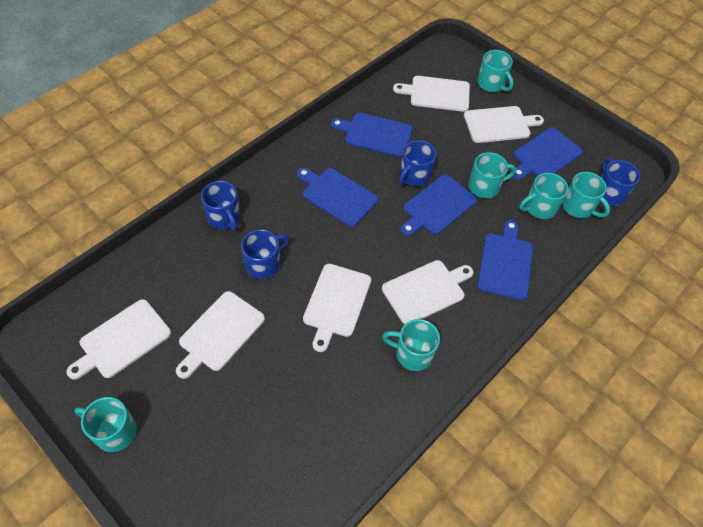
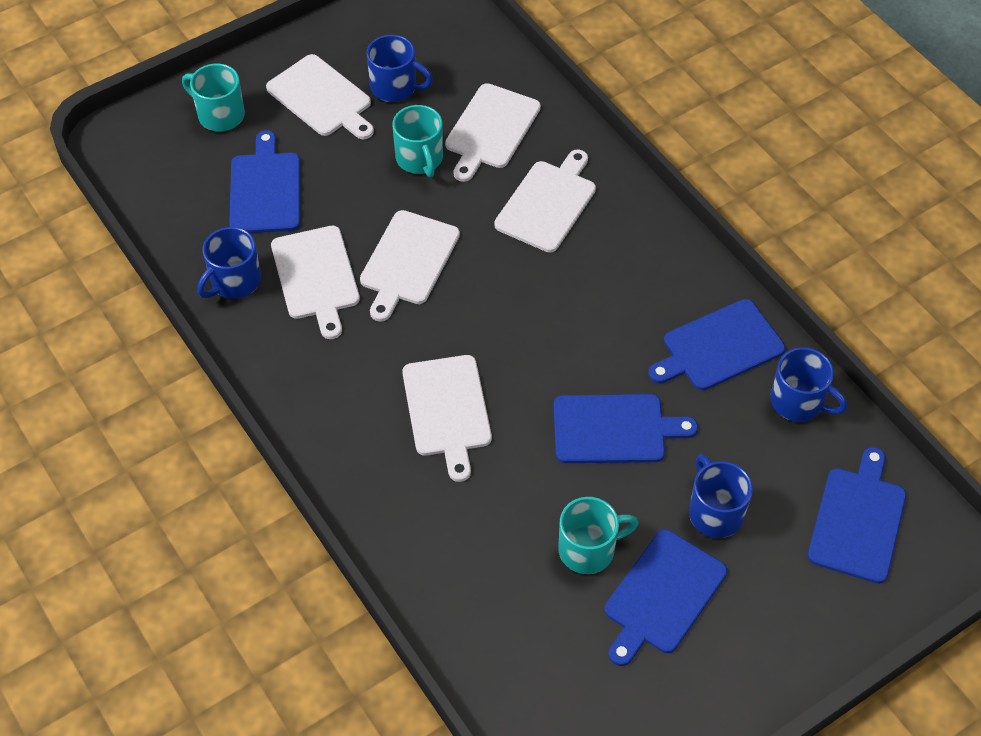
turquoise mug: [74,397,137,452] [382,319,440,371] [468,152,516,198] [477,50,514,92] [519,173,568,219] [562,172,610,218] = 6 -> [182,64,245,131] [392,105,443,177] [558,497,639,574] = 3

